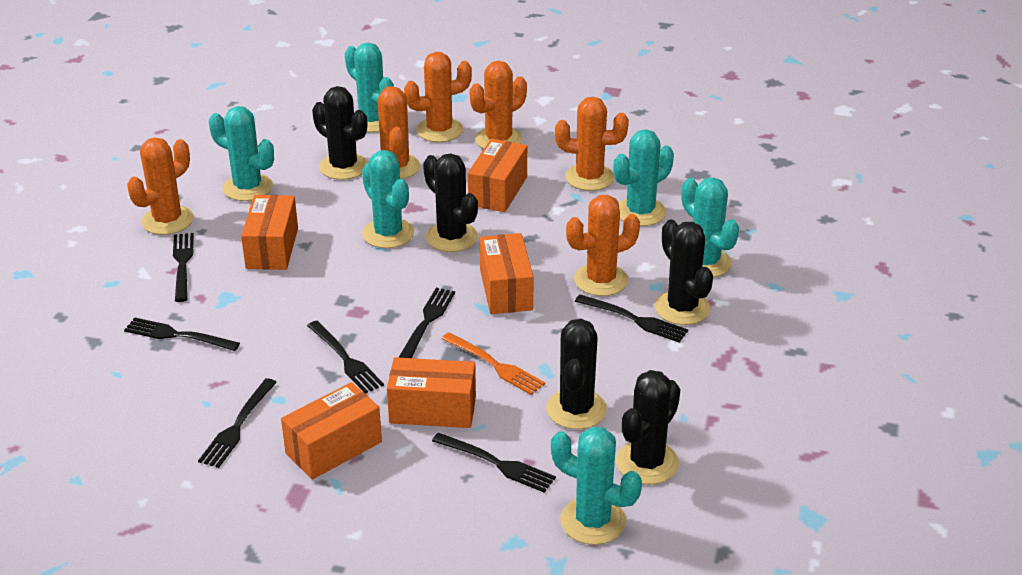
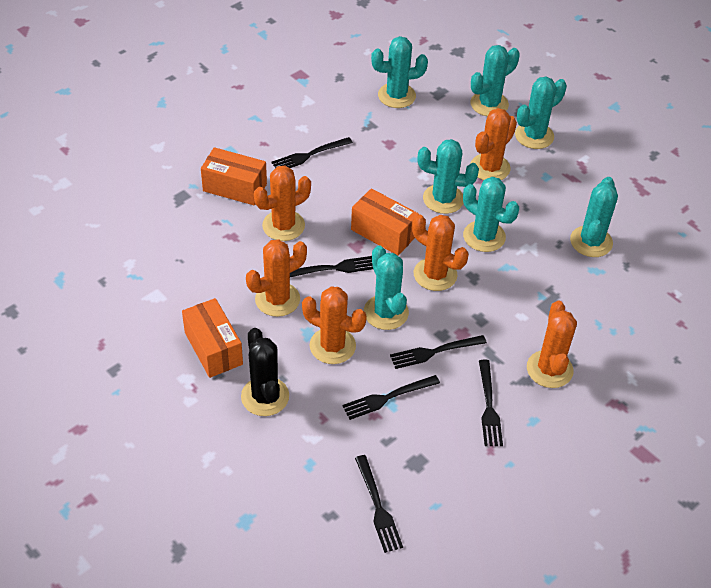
black cactus: [312,86,368,180] [423,153,478,252] [546,319,607,429] [616,370,681,485] [654,220,713,325] = 5 -> [241,328,289,416] = 1
black fork: [124,317,240,351] [173,233,194,302] [198,378,277,468] [307,321,384,394] [398,288,455,358] [432,433,556,493] [575,294,688,343] = 7 -> [271,137,353,168] [290,256,373,277] [342,375,440,420] [355,455,403,553] [390,335,487,369] [479,360,503,446] = 6
orange box: [241,195,298,270] [281,382,382,479] [387,357,476,428] [468,139,527,212] [480,233,534,314] = 5 -> [182,298,243,378] [201,147,267,206] [351,188,419,256] = 3
orange fork: [441,332,545,395] = 1 -> none = 0
turquoise cactus: [209,106,274,201] [345,42,394,132] [362,150,414,248] [551,427,642,545] [613,129,674,226] [681,177,739,277] = 6 -> [364,245,409,330] [371,36,428,108] [417,139,479,214] [463,177,519,252] [470,45,520,116] [515,77,567,149] [570,177,618,257] = 7

